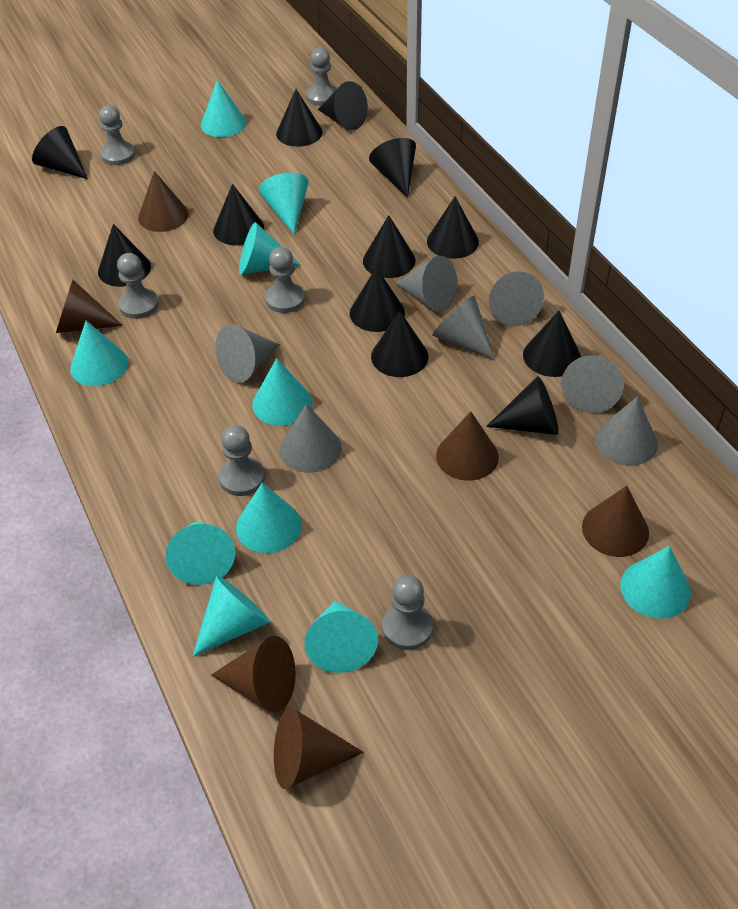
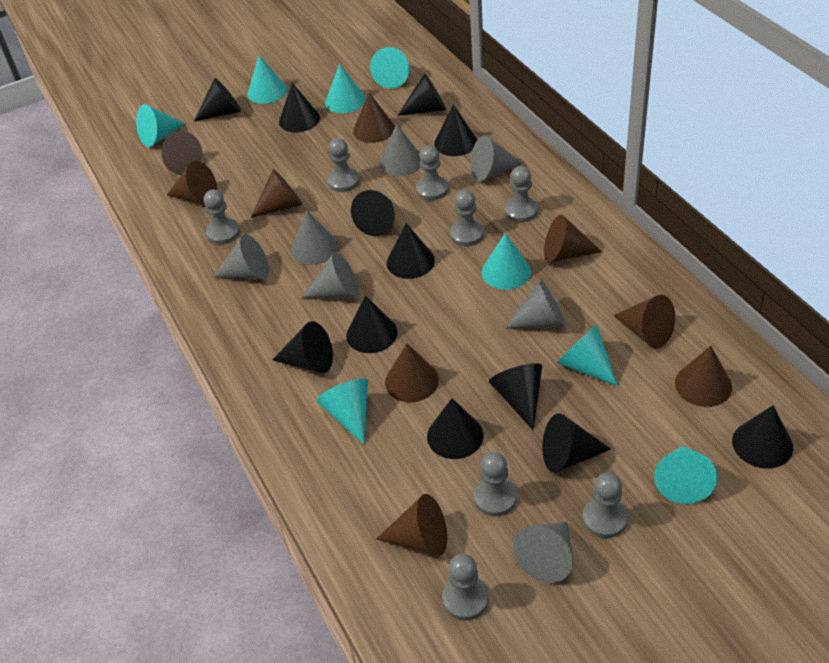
brown cone: [56,280,123,333] [138,171,189,232] [211,636,296,713] [274,707,364,789] [436,411,499,481] [582,486,649,557] = 6 -> [161,131,202,175] [167,161,217,204] [251,169,303,218] [353,92,395,143] [376,494,447,556] [385,343,439,402] [544,215,602,263] [613,295,675,348] [675,346,732,407] = 9
grey pawn: [99,105,136,165] [117,253,159,319] [219,425,265,496] [265,247,305,313] [306,47,337,106] [382,575,433,650] = 6 -> [204,189,240,244] [327,138,360,192] [416,145,449,200] [442,554,489,620] [450,189,484,246] [474,452,517,516] [504,166,538,222] [583,473,628,538] = 8
turquoise cone: [70,320,128,386] [165,521,235,585] [192,575,270,657] [201,80,246,137] [236,483,302,553] [239,222,301,274] [252,358,312,426] [259,173,309,234] [304,600,378,673] [620,546,691,619] = 10 -> [136,104,186,147] [247,55,287,104] [316,379,368,445] [325,64,366,113] [370,47,409,89] [481,233,531,290] [557,325,618,386] [654,446,718,504] = 8

